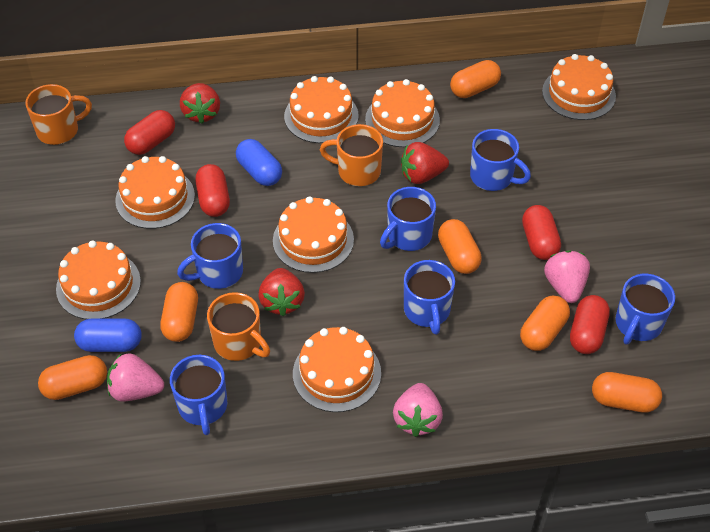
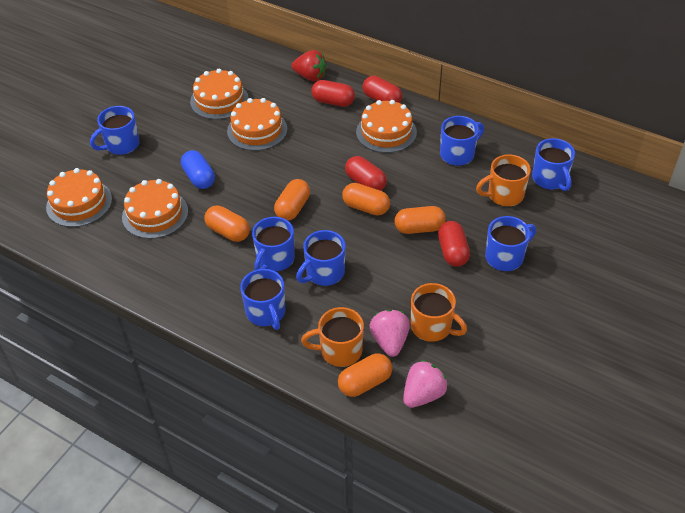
blue capsule: [74,318,142,352] [236,139,282,186] = 2 -> [181,150,215,189] = 1
blue mug: [170,355,227,435] [177,223,243,289] [380,187,436,251] [404,260,455,335] [470,129,531,191] [615,274,675,345] = 6 -> [90,106,140,155] [240,269,286,330] [252,217,295,271] [296,230,346,286] [440,116,484,166] [485,216,536,271] [532,138,575,191] = 7
orange cake: [56,240,141,319] [115,156,195,229] [273,196,354,273] [284,76,359,143] [293,327,381,412] [365,79,440,147] [542,54,616,120] = 7 -> [46,168,112,227] [122,179,188,239] [190,69,249,120] [227,98,287,151] [356,100,417,153] = 5
orange capsule: [38,355,107,400] [160,282,198,342] [438,219,482,274] [450,60,501,98] [520,296,570,351] [592,372,662,413] = 6 -> [204,205,250,242] [274,179,310,221] [338,354,392,397] [342,183,390,215] [395,206,446,234] = 5
pink strawberry: [107,353,164,401] [393,383,443,437] [544,251,590,303] = 3 -> [369,310,410,357] [403,360,448,408] = 2
red strawberry: [180,83,220,124] [258,268,305,316] [401,142,449,184] = 3 -> [291,50,327,81] = 1

